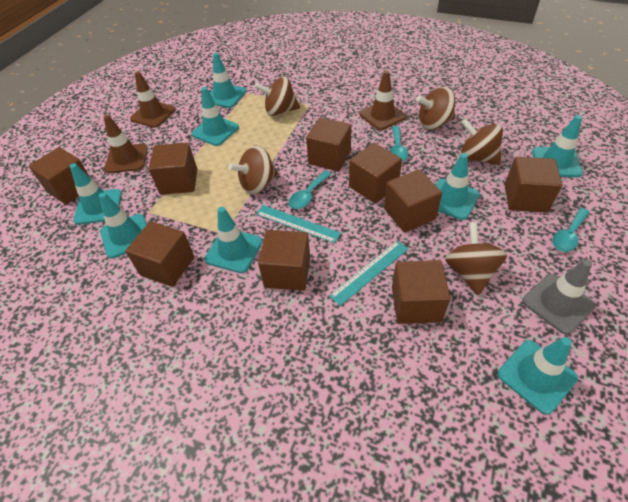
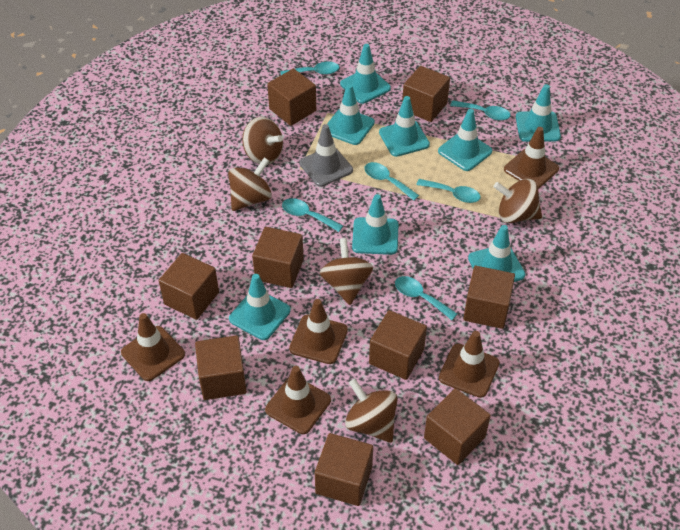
brown traffic cone: [104,115,148,173] [130,71,176,128] [359,71,407,130] = 3 -> [121,313,185,381] [265,366,331,434] [289,299,348,364] [439,331,499,398] [504,127,559,189] = 5
turquoise ruler: [256,205,341,243] [329,241,408,306] = 2 -> none = 0
turquoise spoon: [288,171,331,209] [390,126,408,162] [552,208,590,252] = 3 -> [281,62,339,75] [282,198,343,232] [364,162,419,201] [395,276,457,320] [416,179,481,203] [450,100,511,121] = 6

